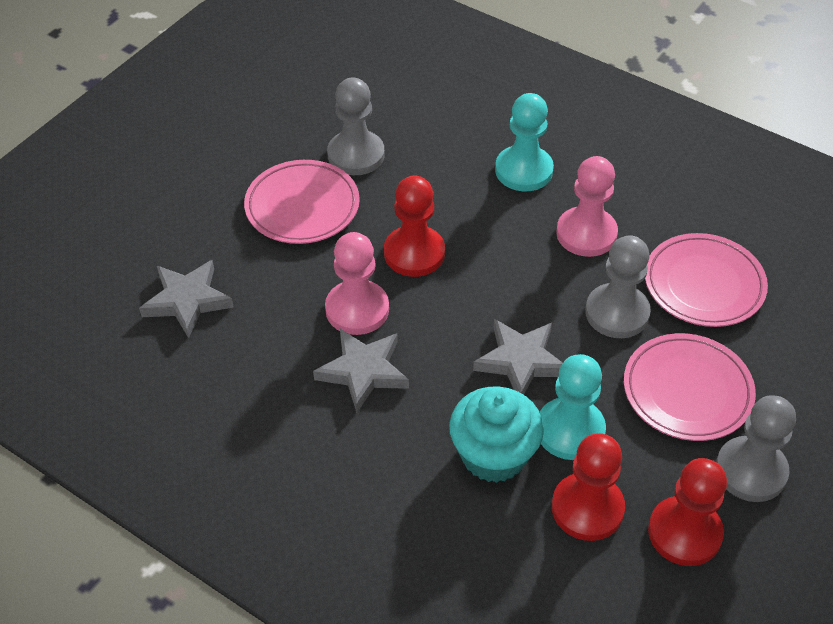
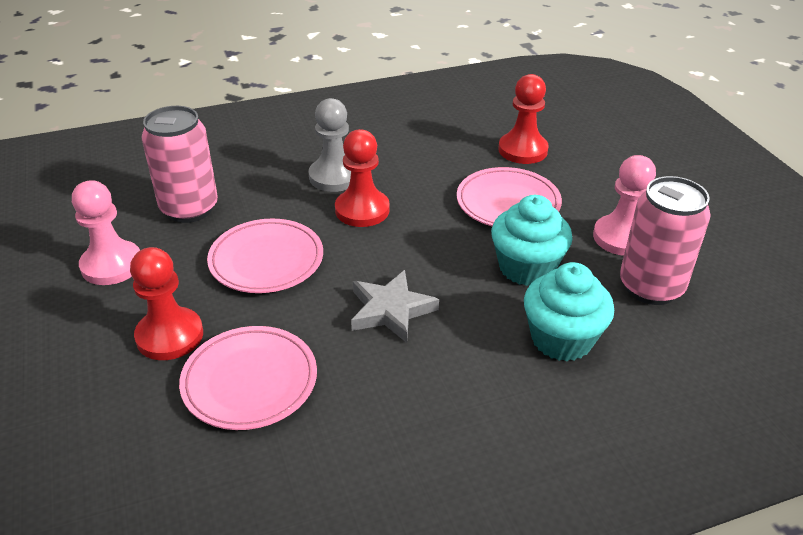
grey pawn: [327,78,385,175] [585,235,651,338] [716,395,796,502] = 3 -> [309,98,351,192] = 1
grey star: [139,260,234,338] [313,329,409,413] [473,319,563,395] = 3 -> [351,270,439,343] = 1
pink can: none = 0 -> [142,106,218,223] [620,176,711,305] = 2
turquoise cupcake: [449,386,544,483] = 1 -> [491,195,573,286] [524,262,614,361] = 2
turquoise pawn: [495,93,554,191] [539,354,606,460] = 2 -> none = 0

